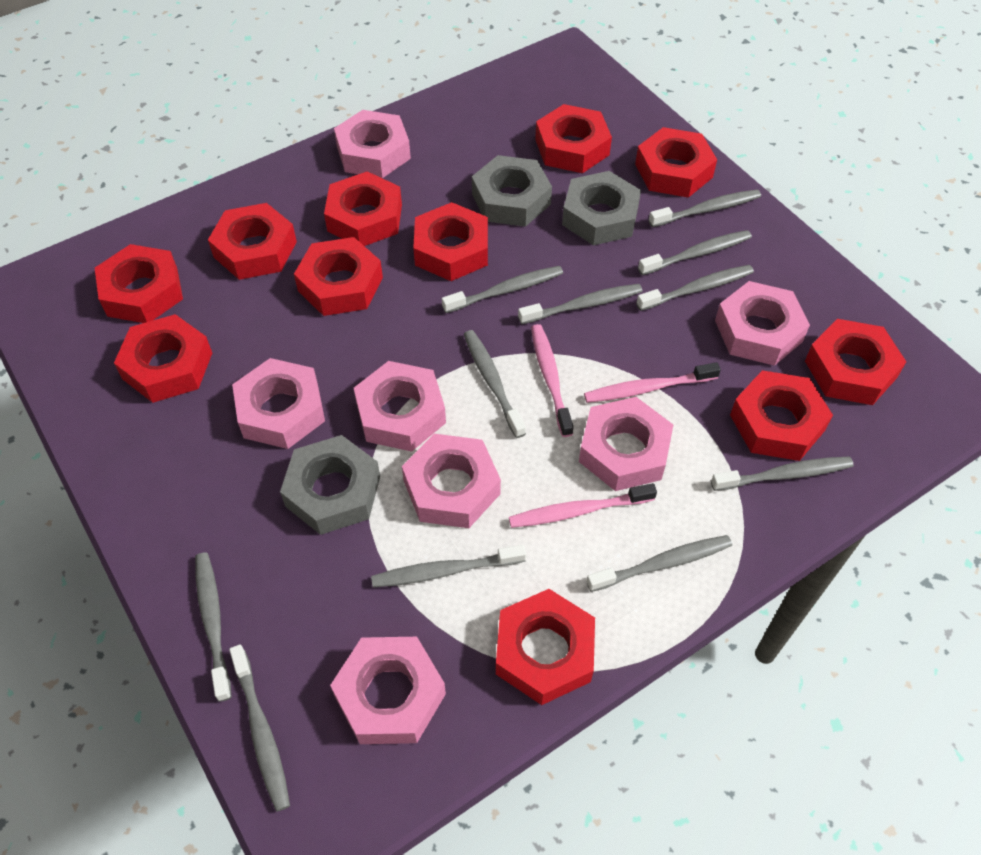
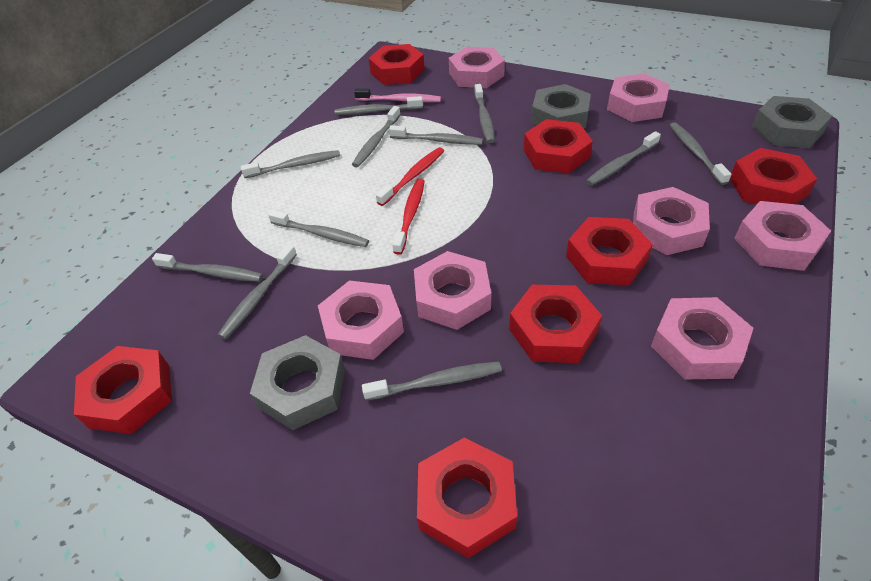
pink toothbrush: [509,483,657,528] [531,324,574,437] [584,362,721,403] = 3 -> [354,88,441,102] = 1
red nut: [95,244,183,323] [114,314,212,403] [208,203,297,280] [294,237,383,316] [324,171,402,246] [413,202,488,281] [496,589,595,705] [535,104,612,173] [635,127,717,198] [730,370,833,461] [805,319,906,405] = 11 -> [74,346,172,434] [368,44,425,85] [417,437,517,558] [509,285,602,363] [524,119,593,174] [566,217,653,286] [730,148,817,205] = 7
red toothbrush: none = 0 -> [376,147,444,206] [392,178,425,255] = 2

